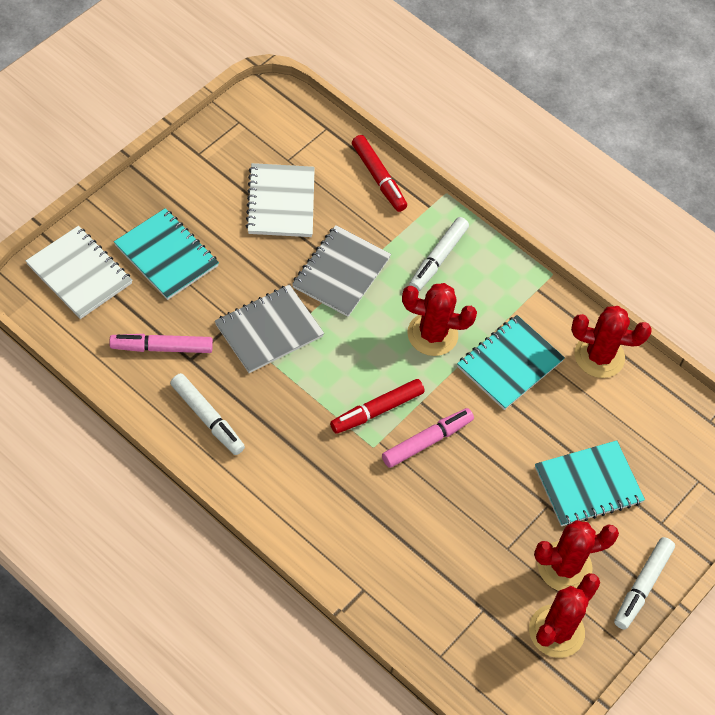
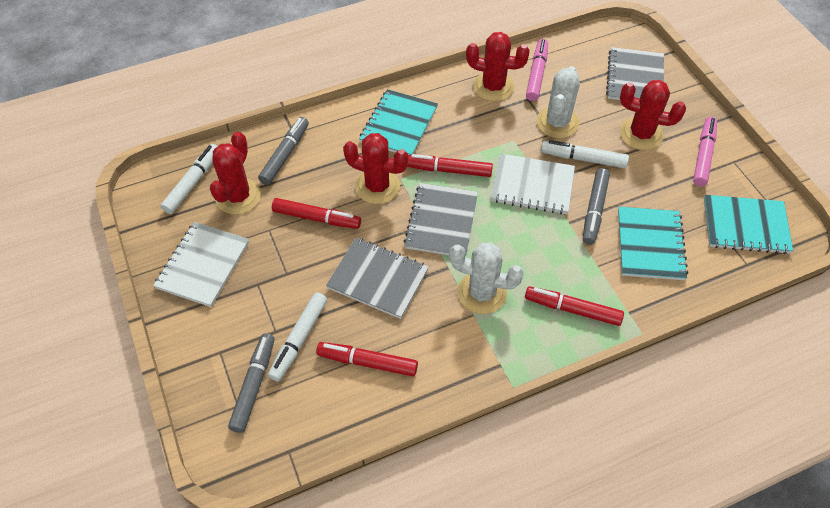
grey marker: none = 0 -> [228,333,275,433] [258,117,309,185] [583,168,610,245] = 3
grey notebook: [215,284,324,373] [292,225,391,317] = 2 -> [326,238,429,319] [404,183,478,257] [606,47,664,100] = 3
red marker: [330,379,425,434] [352,135,407,212] = 2 -> [272,198,361,229] [316,342,418,376] [407,154,493,177] [525,286,624,326] = 4
white cactus: none = 0 -> [449,242,524,314] [536,66,580,138] = 2

